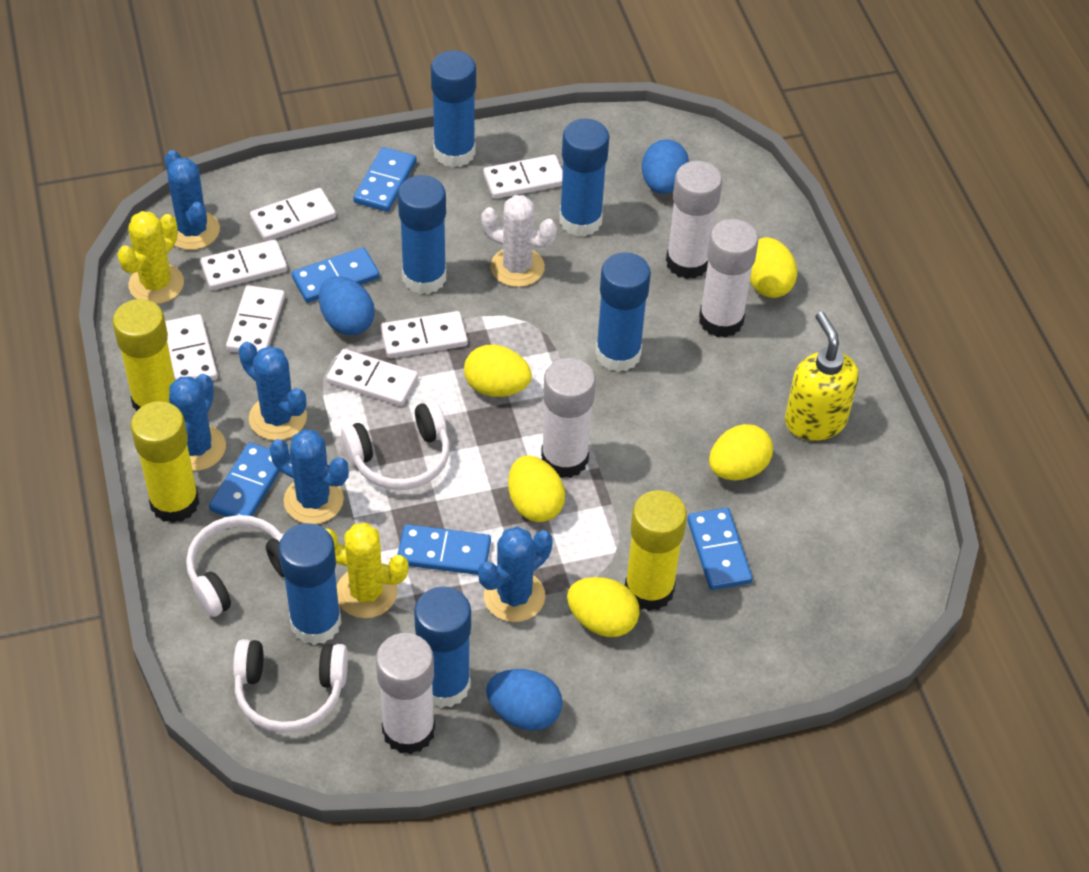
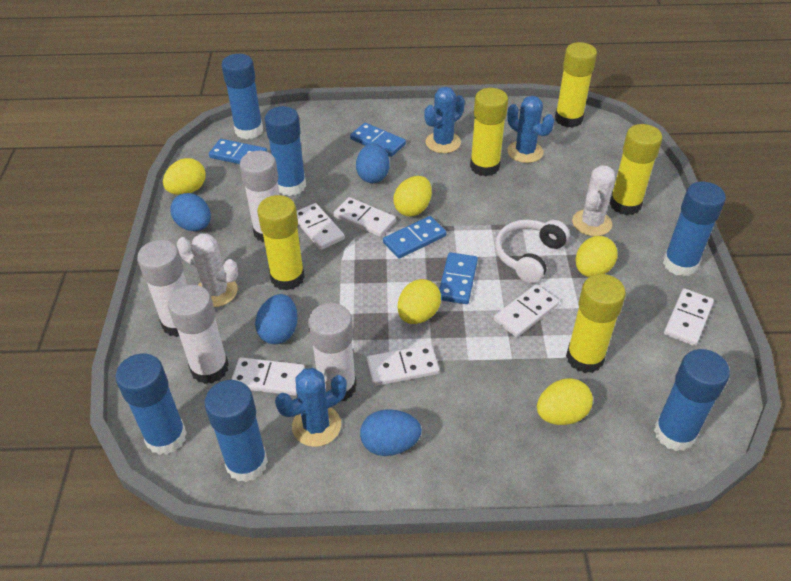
blue cactus: [165,150,220,250] [169,374,226,471] [238,342,307,440] [270,429,349,524] [478,527,553,622] = 5 -> [275,368,347,447] [424,87,465,153] [507,96,554,163] = 3
blue domino: [209,442,280,517] [292,247,380,303] [353,147,417,212] [397,524,491,575] [687,507,753,590] = 5 -> [209,139,267,164] [350,123,406,157] [383,216,447,259] [439,252,478,304] = 4
blue egg: [319,276,375,335] [486,669,562,731] [642,139,689,194] = 3 -> [170,193,211,231] [255,294,298,344] [356,143,390,183] [360,409,422,456] = 4
white cactus: [481,195,557,287] = 1 -> [177,234,238,307] [572,165,615,236] = 2
white domino: [165,314,218,381] [200,239,287,290] [226,285,285,353] [250,188,336,242] [327,349,418,406] [380,311,468,358] [483,154,563,199] = 7 -> [231,358,305,396] [297,203,345,250] [334,197,396,237] [366,345,440,386] [494,284,559,337] [664,289,714,346] = 6
white headphones: [186,515,285,617] [233,639,348,733] [341,400,450,490] = 3 -> [495,220,569,283] = 1
yellow cactus: [117,211,184,304] [326,523,409,618] = 2 -> none = 0
yellow glue stick: [113,299,175,411] [131,401,199,523] [625,490,687,611] = 3 -> [257,195,305,290] [470,88,508,176] [555,42,597,128] [566,274,626,373] [609,124,663,215] = 5
yellow soap dispenser: [785,312,859,441] = 1 -> none = 0

